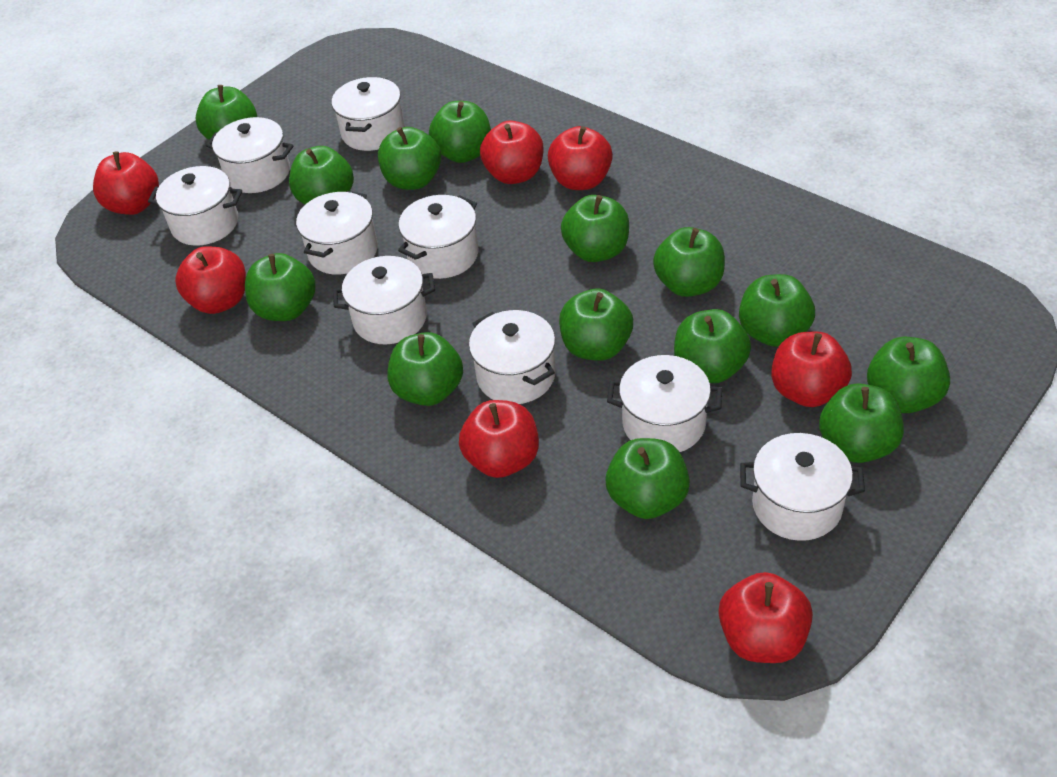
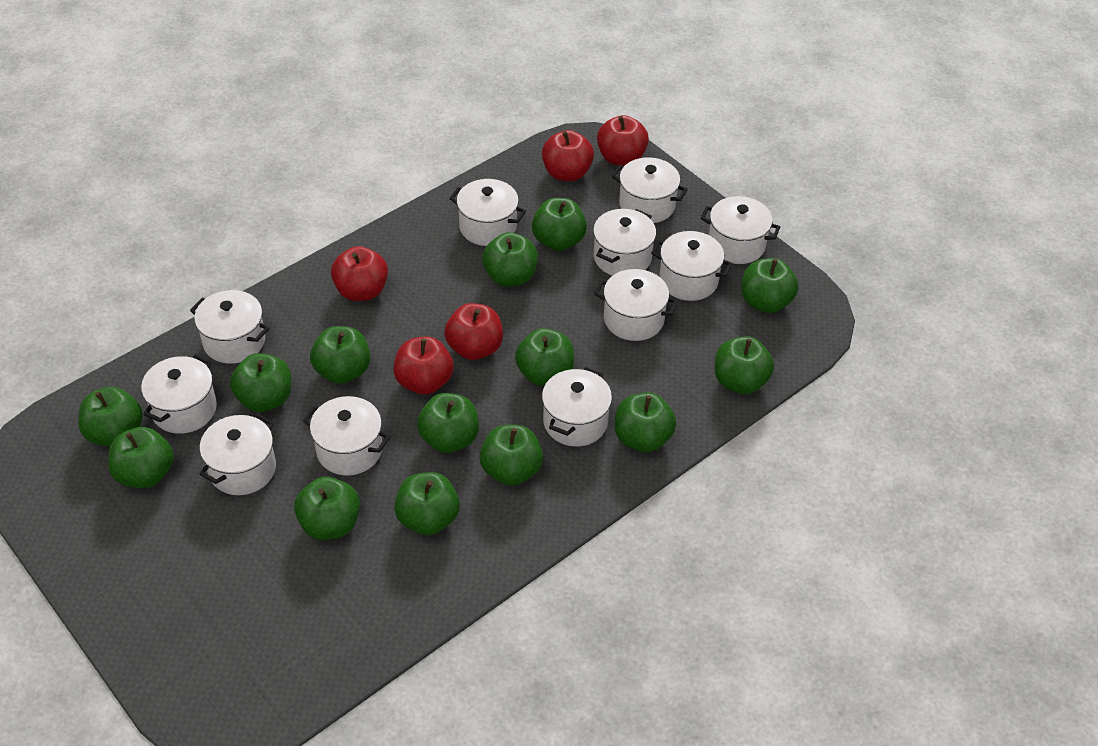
red apple: [93,152,159,215] [175,246,246,314] [459,400,539,478] [480,121,543,184] [548,126,613,190] [719,572,813,663] [771,331,852,407] = 7 -> [331,246,388,301] [394,337,454,394] [444,303,503,360] [542,130,594,181] [597,115,649,166] = 5
white pot: [148,166,242,246] [206,117,294,193] [296,191,378,275] [332,77,404,151] [333,256,435,344] [398,195,478,279] [469,310,556,404] [607,355,722,452] [740,433,865,541] = 9 -> [141,355,217,434] [190,290,269,364] [199,414,276,495] [303,396,390,476] [449,179,526,246] [542,367,612,447] [593,209,656,276] [594,269,678,341] [612,157,688,223] [651,231,733,301] [701,196,780,264] = 11

